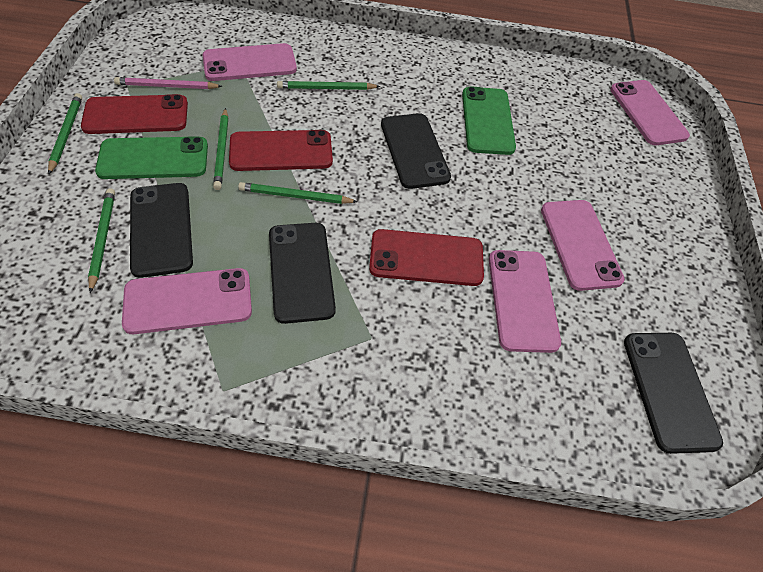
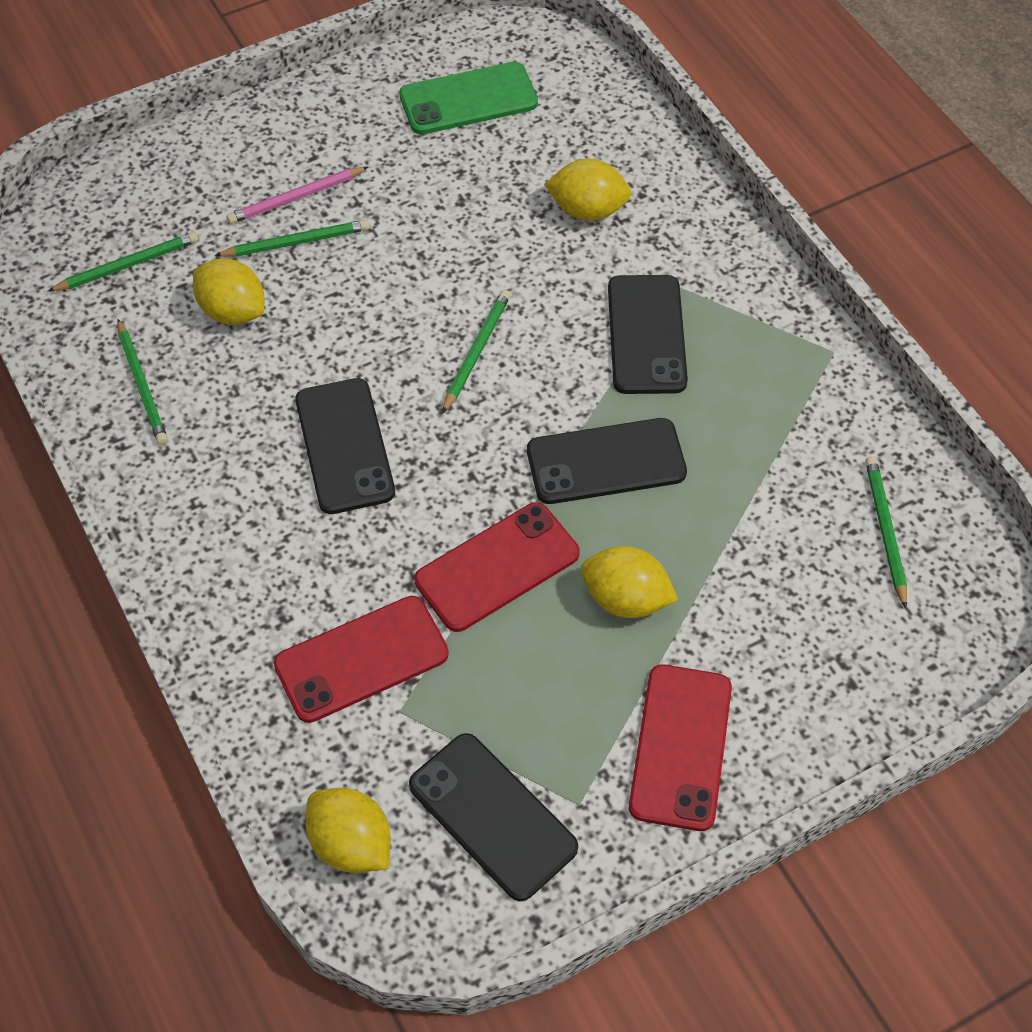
green phone: [95,136,208,179] [462,87,516,155] = 2 -> [399,62,538,134] = 1
pink phone: [122,268,252,334] [203,43,297,81] [489,250,561,353] [541,200,625,291] [610,80,690,145] = 5 -> none = 0
yellow lemon: none = 0 -> [193,259,265,325] [305,788,391,873] [544,159,632,221] [581,546,678,618] = 4

